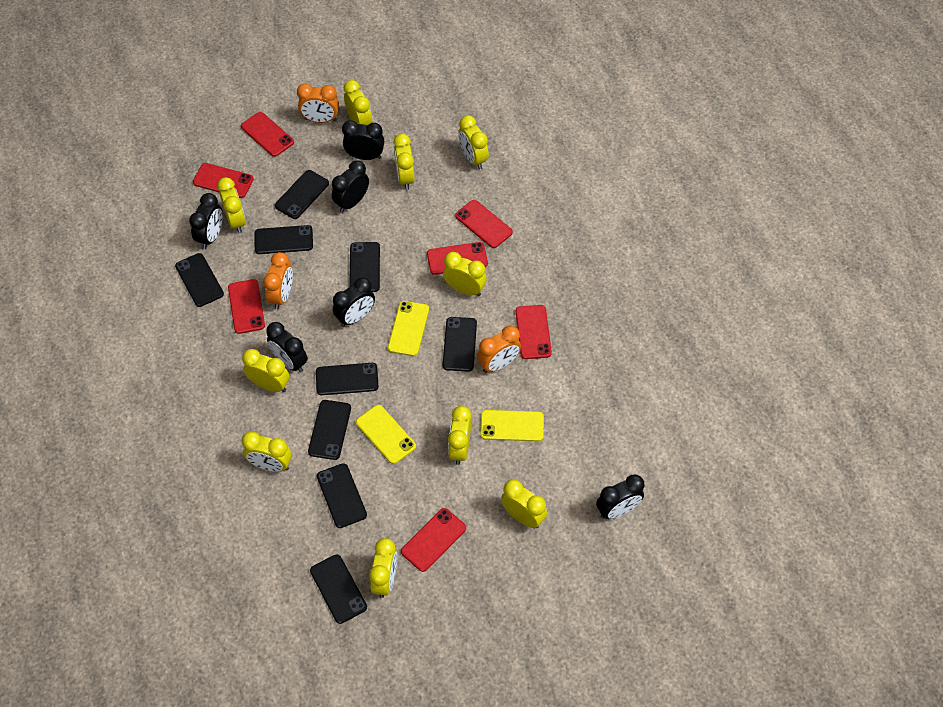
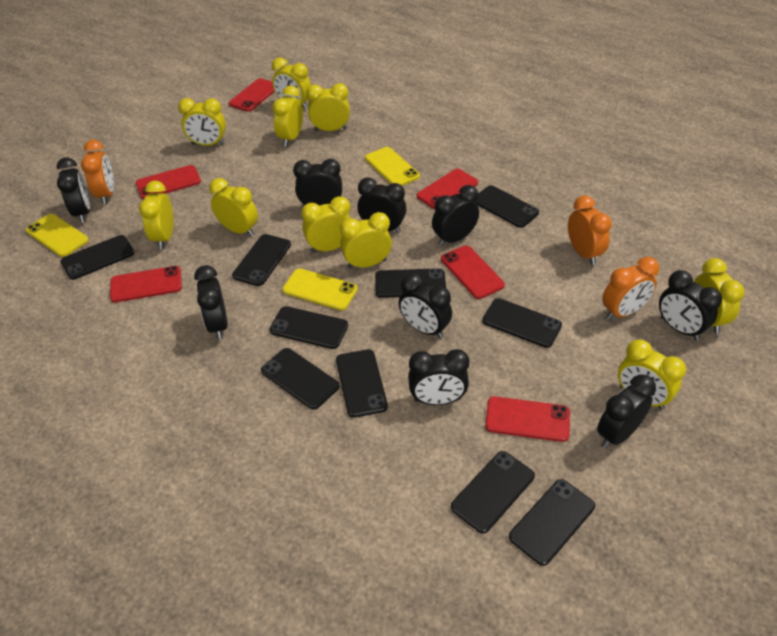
black clock: [189,193,223,249] [266,322,308,373] [332,161,369,213] [333,277,375,327] [342,120,384,160] [596,475,644,519] = 6 -> [57,157,90,223] [194,265,228,340] [293,159,342,208] [357,177,406,233] [399,273,452,339] [408,349,469,405] [432,185,479,246] [597,375,656,448] [659,270,722,341] = 9
black phone: [175,253,224,307] [254,225,313,254] [275,170,329,219] [308,400,351,460] [310,554,367,624] [316,363,379,395] [317,463,367,528] [349,242,380,292] [443,317,477,372] = 9 -> [61,235,135,280] [232,234,291,286] [261,348,339,410] [269,306,348,349] [336,349,388,418] [375,268,446,298] [451,451,535,533] [474,185,539,228] [482,298,562,348] [509,479,595,566] = 10
red phone: [193,163,254,198] [228,279,265,334] [241,112,294,157] [401,508,466,572] [427,242,488,275] [455,200,513,248] [516,305,552,359] = 7 -> [110,266,182,302] [136,165,201,199] [229,78,275,112] [417,169,478,209] [441,245,505,299] [485,396,570,442] = 6

